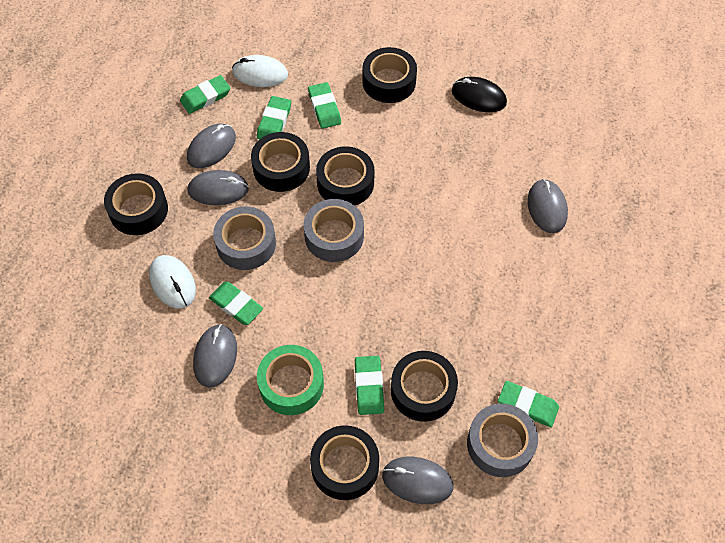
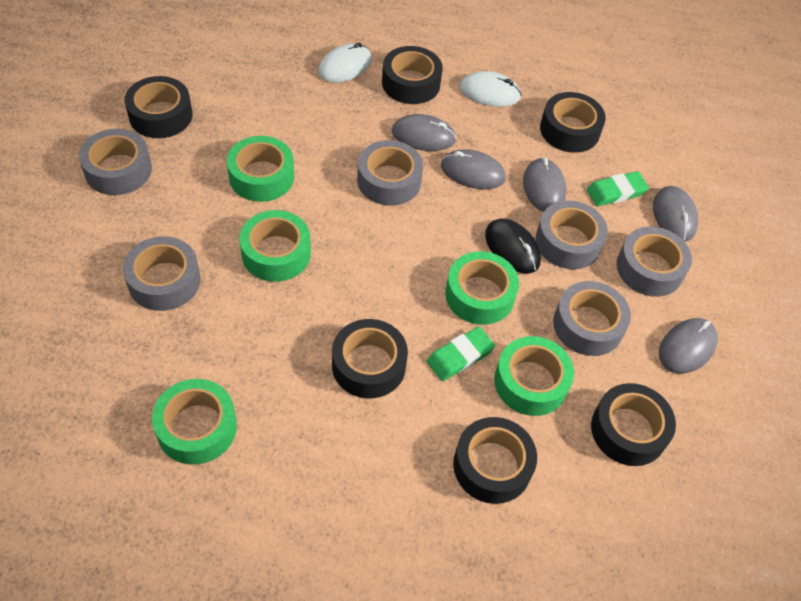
green eraser: [180,75,230,114] [209,282,263,325] [257,96,291,139] [308,82,341,129] [355,356,384,415] [498,381,559,427] = 6 -> [427,327,495,381] [587,171,649,206] = 2
green tape: [257,345,324,415] = 1 -> [152,379,237,464] [227,136,294,202] [239,210,311,282] [445,251,519,325] [494,336,574,416] = 5
grey tape: [213,207,276,270] [304,199,364,262] [467,404,538,477] = 3 -> [79,129,152,195] [123,236,200,311] [357,140,423,206] [535,201,608,269] [553,281,631,356] [617,226,692,297] = 6

